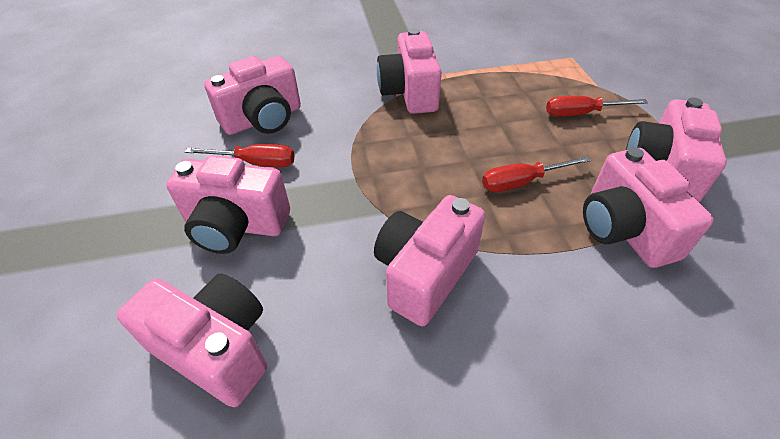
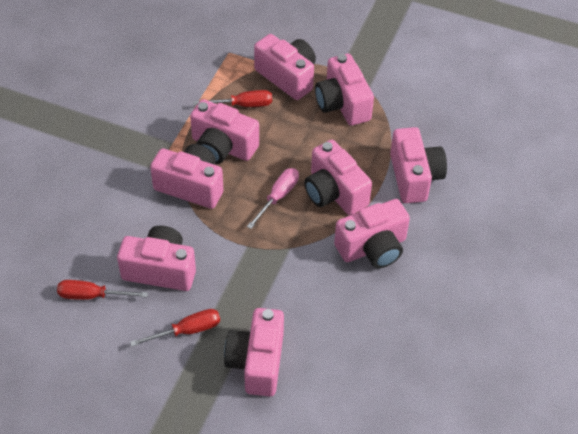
pink camera: [117,274,267,407] [166,155,290,254] [204,56,301,135] [374,195,486,326] [377,28,442,114] [583,147,714,268] [626,98,727,202] = 7 -> [117,225,196,291] [150,144,223,209] [190,99,259,164] [224,308,284,396] [254,34,316,100] [304,140,372,215] [315,54,374,126] [334,199,410,268] [390,127,447,203] = 9
pink screwdriver: none = 0 -> [247,168,299,229] = 1

